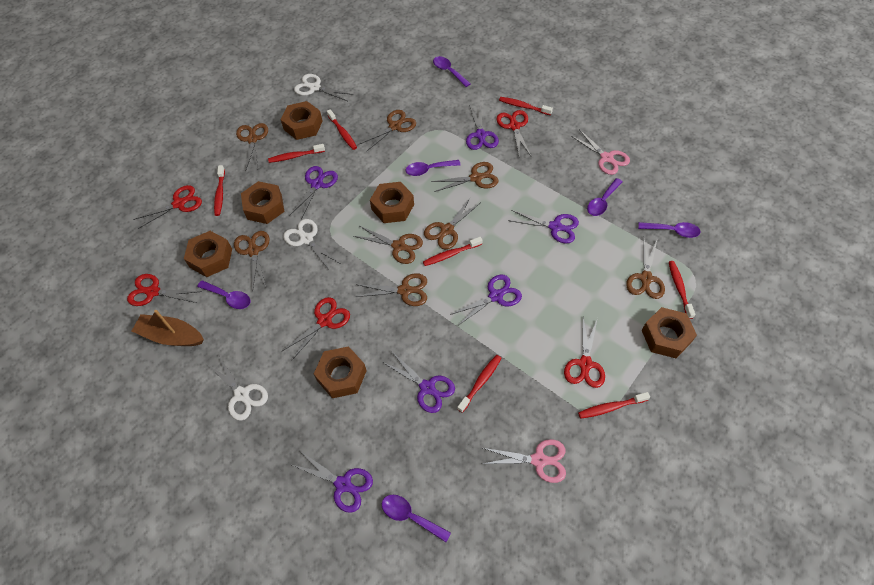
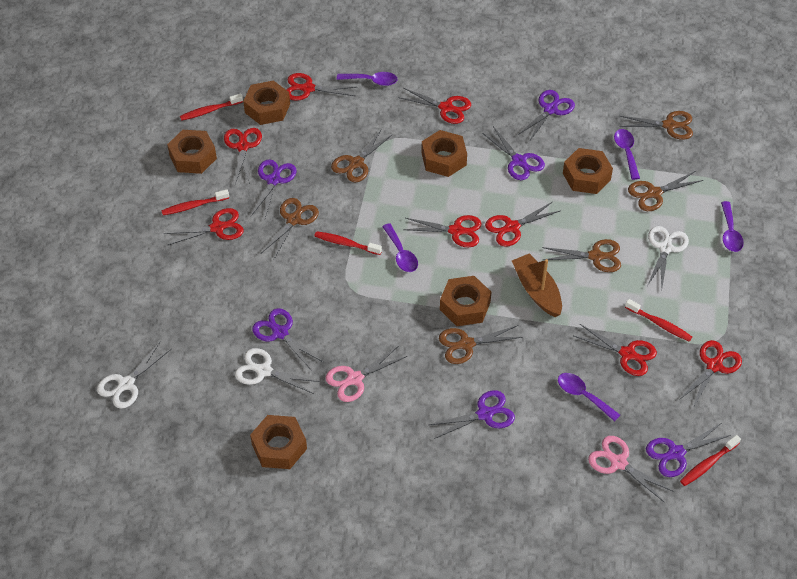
brown scissors: [234,231,270,289] [236,123,268,171] [354,226,423,264] [355,273,427,306] [360,110,416,152] [424,197,480,250] [431,162,499,192] [626,240,665,299] = 8 -> [261,198,319,259] [331,129,393,182] [439,325,523,364] [542,239,621,272] [619,111,693,140] [628,171,703,211] = 6
purple spoon: [197,280,250,309] [382,495,451,542] [406,160,461,176] [433,56,471,87] [587,178,623,216] [638,222,701,238] = 6 -> [337,72,397,86] [382,223,418,272] [558,373,620,422] [614,129,640,180] [721,201,744,252] = 5
red scissors: [127,274,202,306] [133,185,202,229] [282,297,350,360] [496,110,531,158] [564,318,605,388] = 5 -> [164,208,244,245] [224,128,262,184] [286,73,357,101] [398,88,471,124] [403,215,482,247] [485,202,560,247] [574,324,657,376] [679,340,742,408] = 8
red toothbrush: [214,165,225,216] [268,144,325,163] [327,109,357,150] [423,237,482,266] [457,355,501,413] [499,97,553,115] [578,392,650,419] [669,261,696,319] = 8 -> [161,189,229,215] [180,93,243,120] [314,231,382,255] [625,299,692,342] [680,435,741,486] = 5

